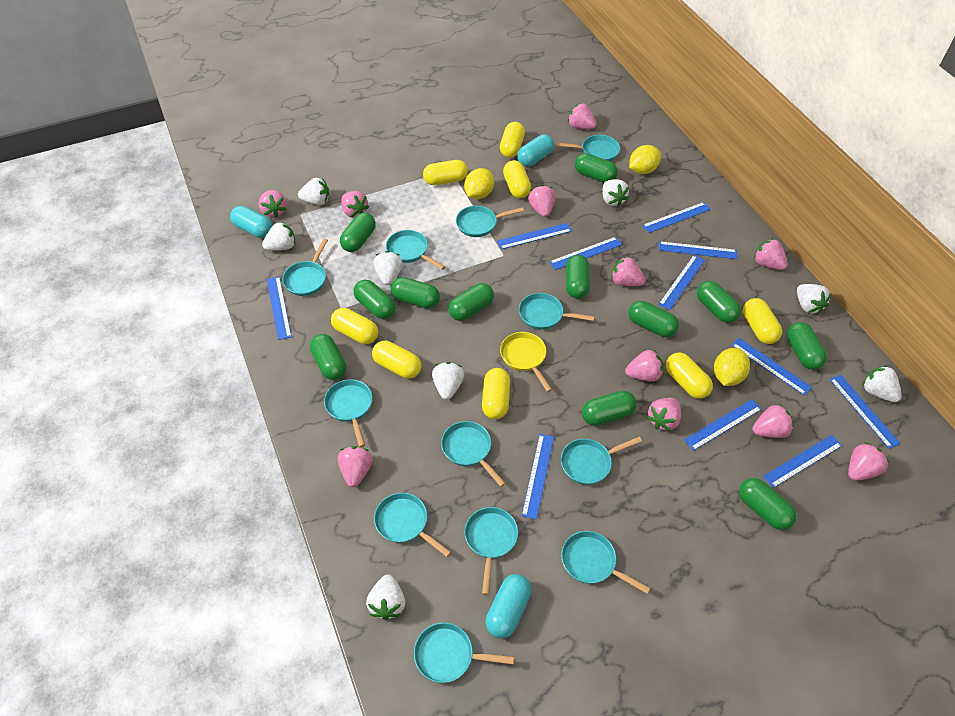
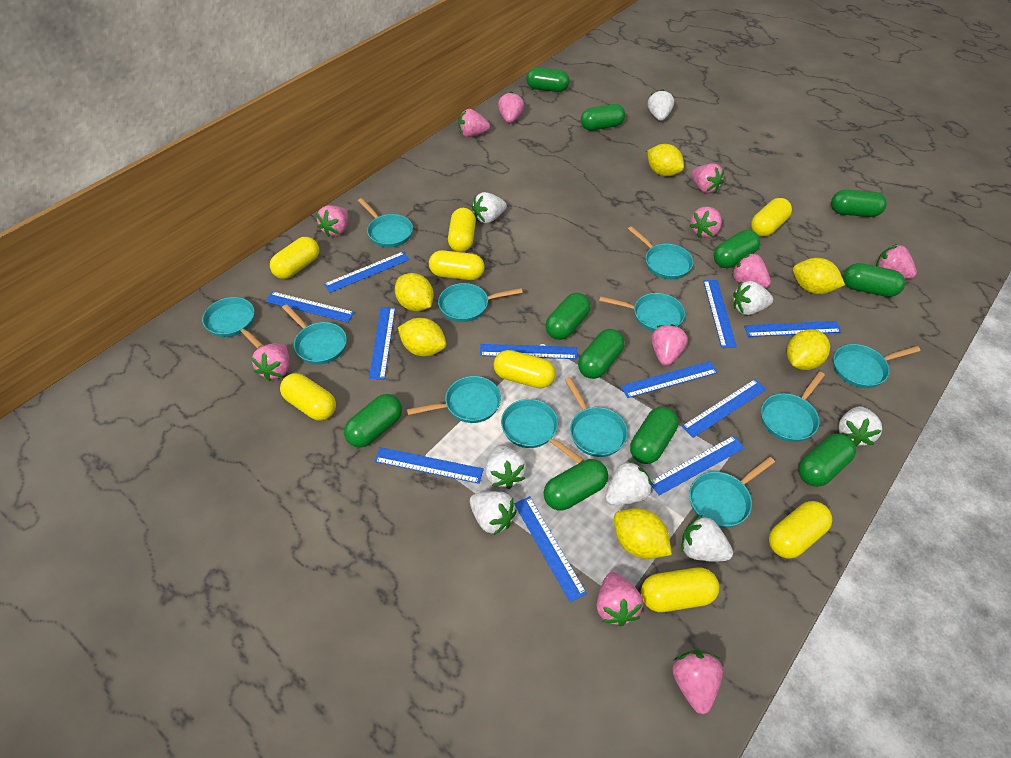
green capsule: [310,334,347,380] [340,213,376,252] [353,280,396,319] [391,277,440,308] [448,283,494,321] [566,255,590,299] [575,153,618,183] [582,391,637,426] [628,301,679,337] [697,281,741,323] [739,478,797,530] [787,322,827,370] = 12 -> [344,394,402,448] [526,68,569,92] [543,459,608,511] [545,293,591,340] [578,329,625,379] [581,104,625,131] [630,407,678,464] [713,230,760,268] [798,433,856,487] [831,190,887,217] [843,263,905,297] = 11
turquoise capsule: [230,206,273,238] [486,574,532,639] [517,134,554,167] = 3 -> none = 0
yellow lemon: [464,168,494,199] [629,145,661,174] [714,348,750,386] = 3 -> [395,273,434,311] [398,318,446,356] [614,508,672,559] [647,144,684,176] [787,329,830,370] [793,258,845,294] = 6
yellow pan: [500,332,552,392] = 1 -> none = 0

